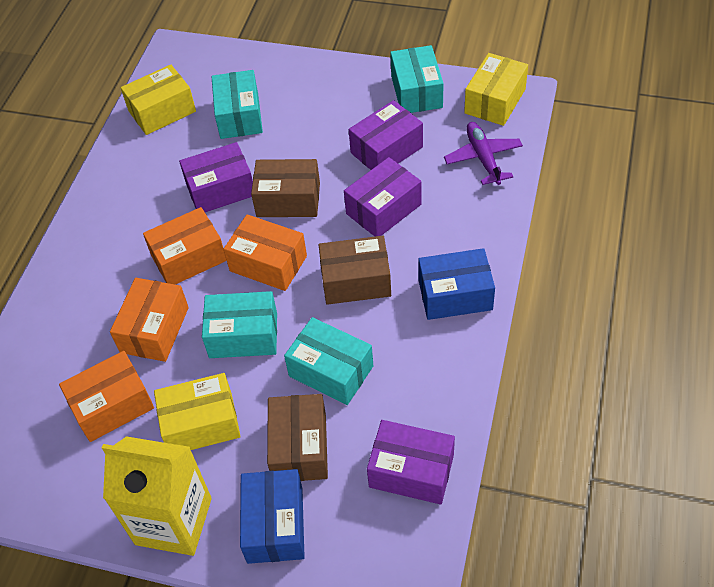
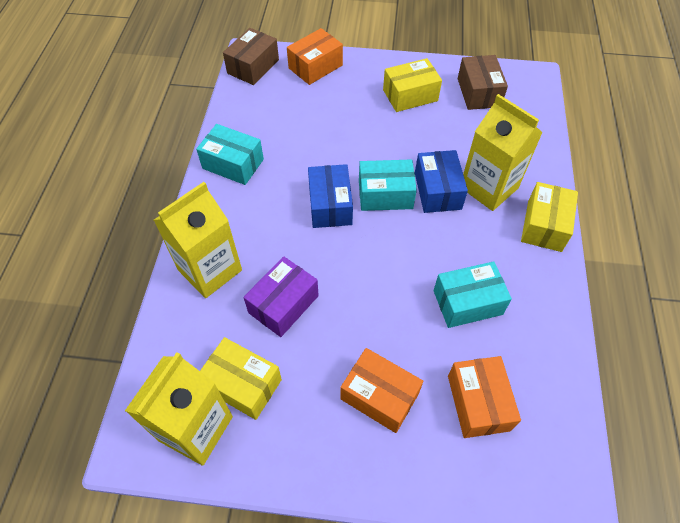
brown box: [251,159,320,217] [267,394,328,481] [319,236,391,305] = 3 -> [223,28,279,85] [458,55,508,110] = 2
orange box: [59,351,154,442] [110,278,189,362] [143,207,227,285] [224,214,307,291] = 4 -> [287,28,343,85] [341,348,423,433] [448,356,521,438] = 3
purple box: [179,142,253,212] [344,157,422,236] [349,100,423,170] [367,420,455,505] = 4 -> [244,256,319,337] = 1
purple plane: [444,122,523,185] = 1 -> none = 0
turquoise box: [202,291,277,358] [211,70,263,139] [284,317,373,405] [390,45,444,113] = 4 -> [196,124,264,185] [359,159,417,211] [434,261,512,328] = 3
yellow carton: [102,436,212,556] = 1 -> [125,352,233,465] [154,182,242,298] [463,94,543,211] = 3

